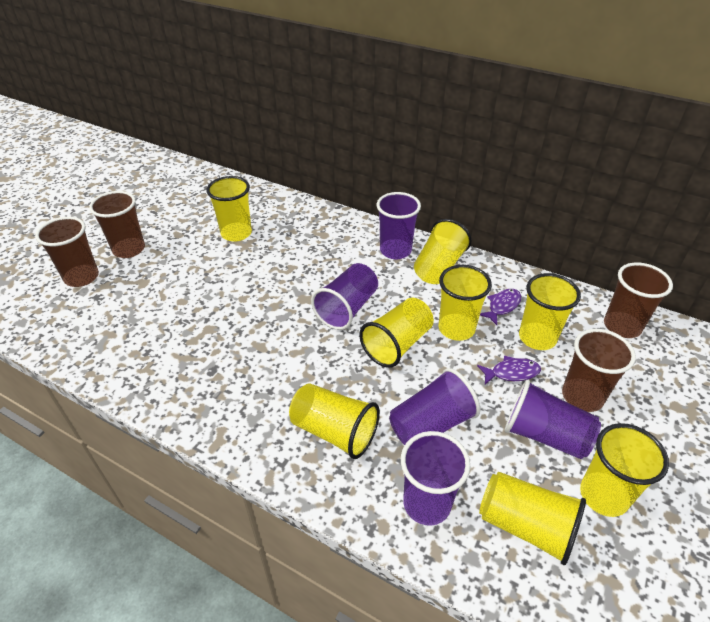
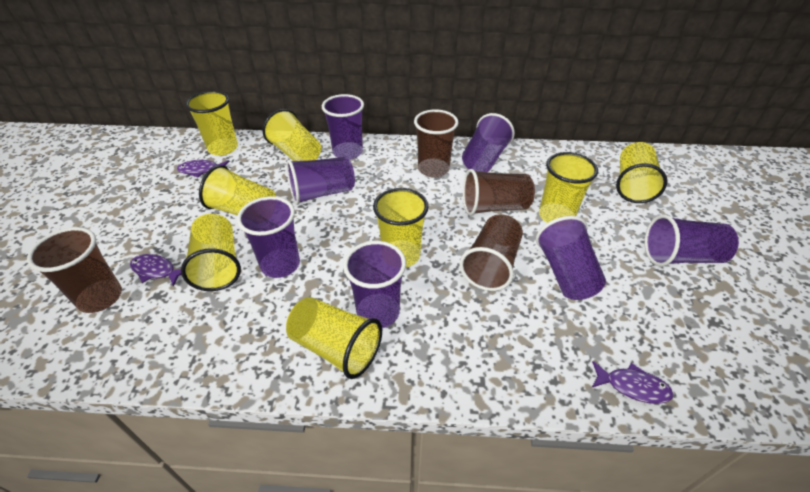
purple cup: [311,263,378,330] [377,192,421,259] [389,368,480,445] [401,431,470,526] [505,380,601,459] = 5 -> [237,196,300,278] [287,157,355,205] [322,94,364,160] [343,241,406,328] [462,113,515,172] [536,216,606,300] [645,214,739,266] = 7
purple fish: [477,356,541,384] [480,289,521,325] = 2 -> [130,254,181,287] [177,160,229,178] [592,361,673,404] = 3

